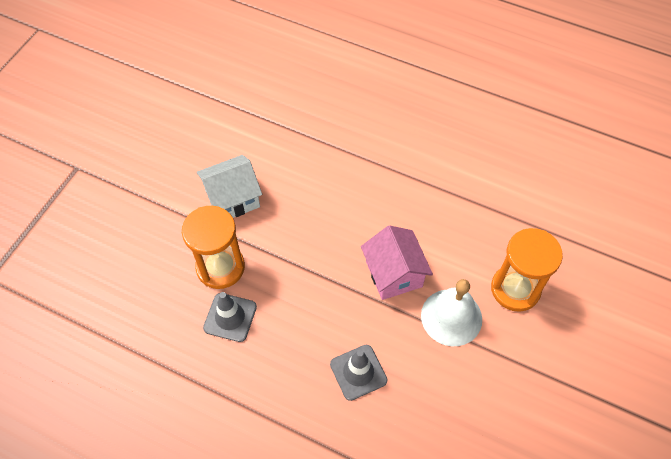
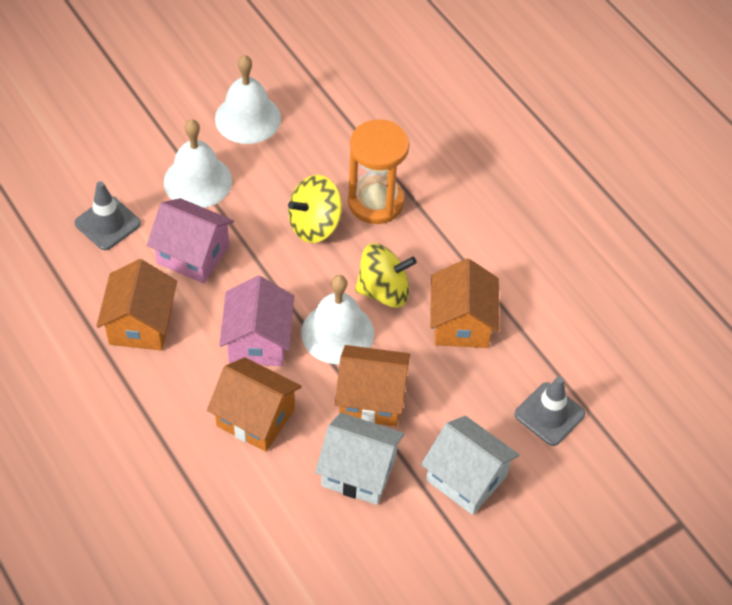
orange hourglass: [182,206,245,289] [491,228,563,312] = 2 -> [348,119,409,224] = 1
orange house: none = 0 -> [97,259,177,351] [207,357,302,452] [335,345,410,426] [430,259,500,348] = 4
pink house: [361,225,433,300] = 1 -> [147,198,234,283] [219,276,294,366] = 2
white bell: [421,279,482,346] = 1 -> [164,119,232,208] [215,55,281,144] [301,275,374,364] = 3
white house: [196,155,262,218] = 1 -> [315,412,404,505] [421,416,519,515] = 2
yellow spinning top: none = 0 -> [288,175,342,243] [355,243,417,308] = 2

